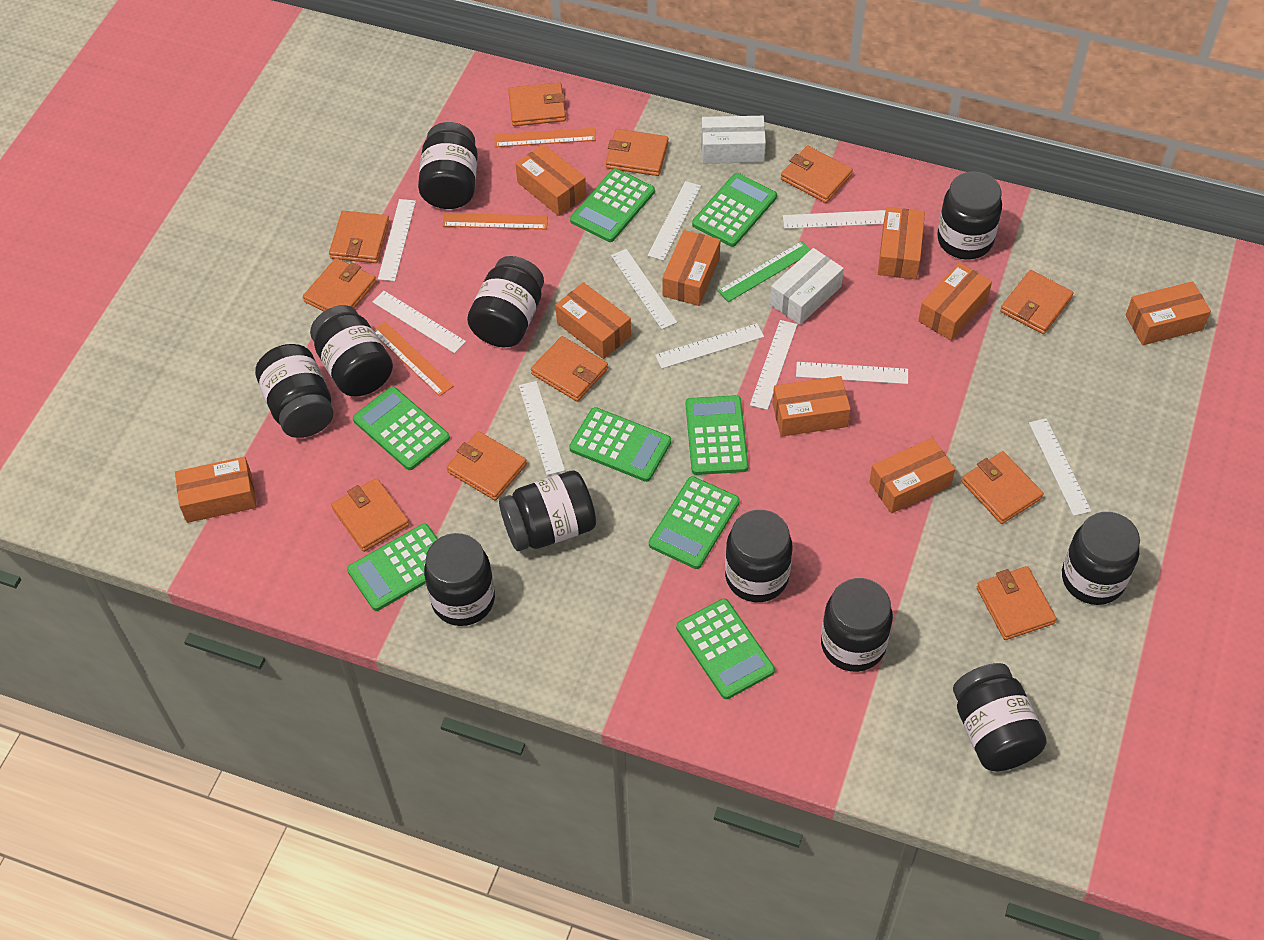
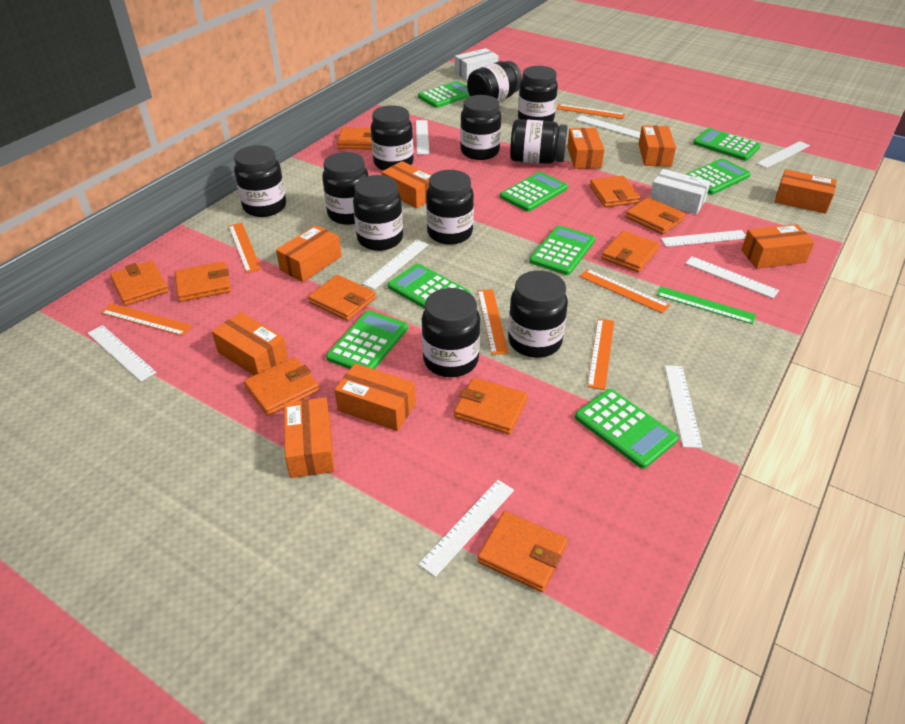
orange ruler: [373,322,454,396] [442,213,548,229] [494,128,596,147] = 3 -> [101,303,192,336] [228,223,261,273] [478,289,508,355] [556,104,625,119] [579,269,670,314] [587,318,614,390] = 6
orange wallet: [303,258,376,311] [329,211,390,263] [331,478,409,552] [446,431,527,500] [508,82,566,126] [531,336,608,402] [606,129,669,176] [781,146,853,203] [962,451,1044,524] [977,566,1057,640] [1000,270,1074,334] = 11 -> [110,261,168,306] [175,262,231,302] [244,357,320,416] [308,275,376,321] [337,127,372,150] [454,378,528,435] [477,511,567,592] [590,176,640,207] [601,231,660,272] [626,197,685,235] = 10
white ruler: [372,291,466,353] [378,199,416,281] [519,381,565,475] [611,249,677,329] [648,181,701,261] [655,323,764,369] [750,320,798,410] [783,210,885,229] [796,362,908,384] [1029,418,1092,516] = 10 -> [87,325,156,381] [362,240,429,289] [416,120,429,155] [418,480,514,577] [576,115,641,138] [661,230,746,247] [665,365,703,448] [685,256,779,298] [756,141,810,168] = 9

